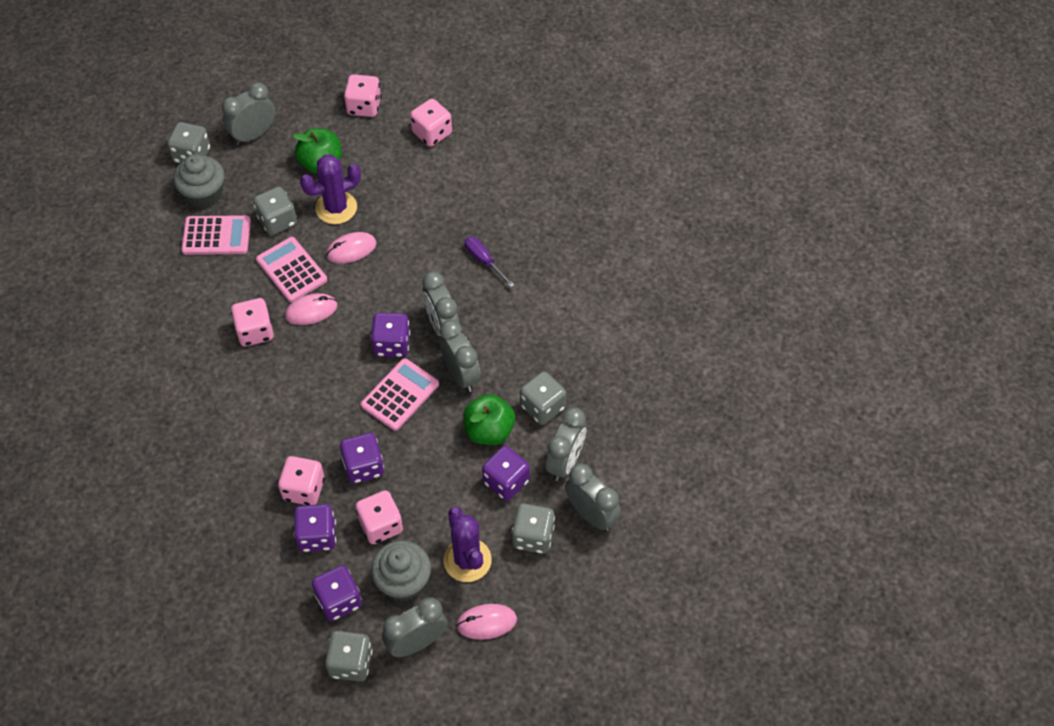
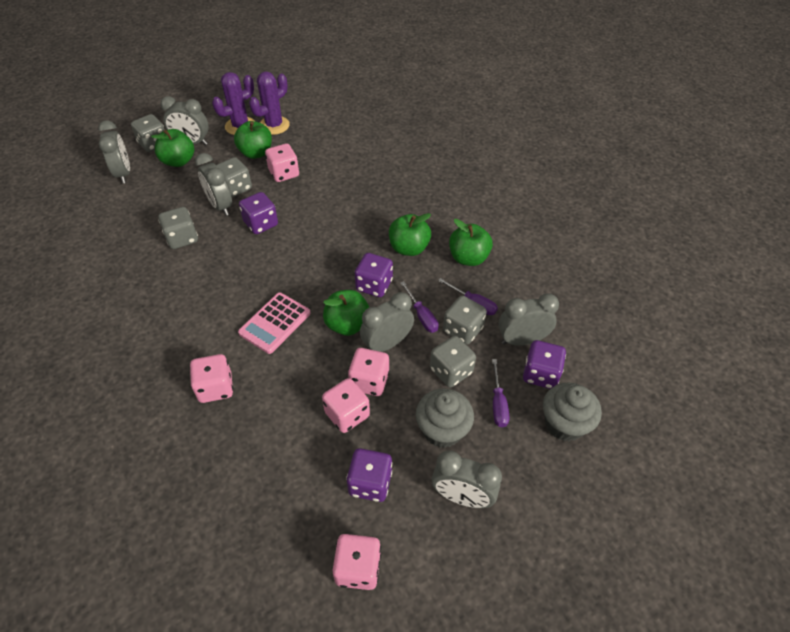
green apple: [293,128,342,174] [463,394,515,445] = 2 -> [151,129,194,167] [234,121,272,159] [323,290,369,336] [389,213,431,256] [449,219,493,266] = 5
pink calculator: [181,215,251,255] [256,237,327,302] [361,358,439,431] = 3 -> [238,292,310,354] = 1
pink mouse: [285,293,338,325] [326,232,377,263] [456,604,517,640] = 3 -> none = 0
purple dice: [294,504,336,552] [312,565,362,621] [340,433,384,484] [371,313,410,357] [482,446,530,501] = 5 -> [239,192,278,234] [346,448,392,502] [355,253,393,297] [523,340,566,389] = 4
purple screwdriver: [465,237,514,287] = 1 -> [400,281,439,333] [438,278,498,315] [492,359,510,427] = 3

